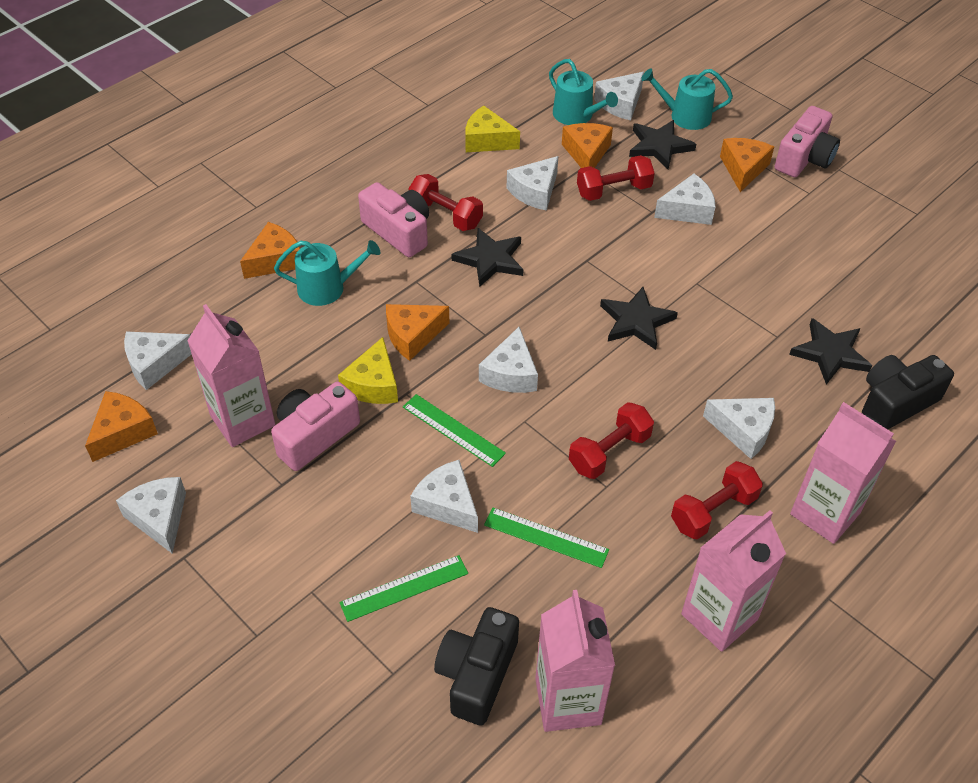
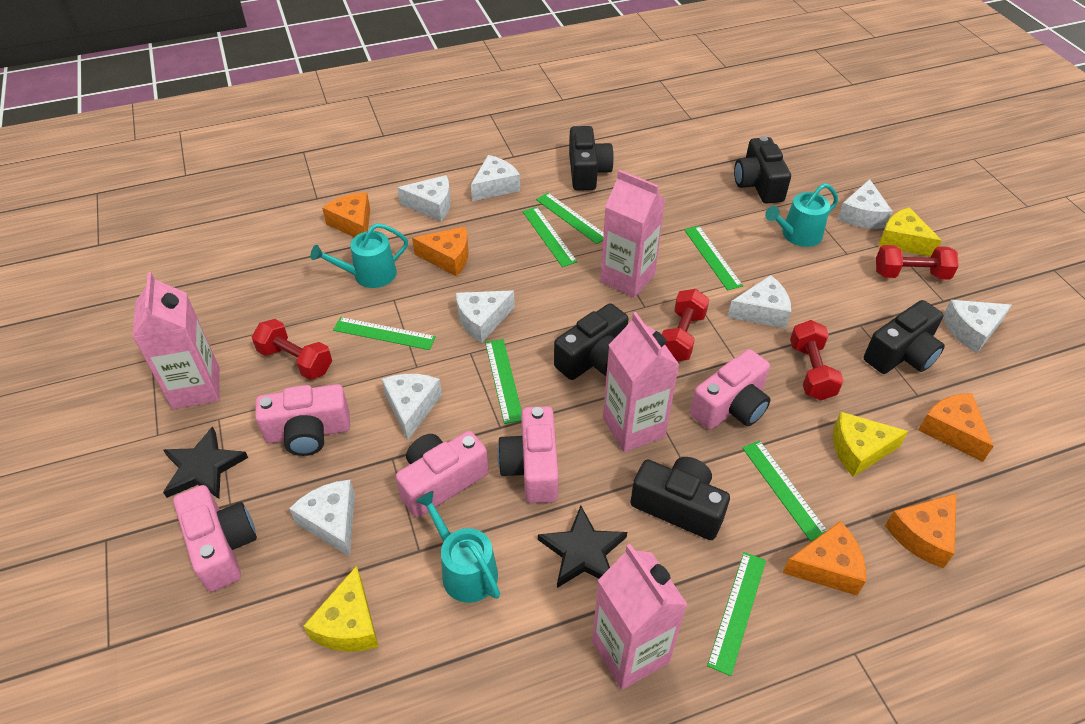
black camera: [434,607,519,726] [862,355,954,429] = 2 -> [554,303,629,380] [569,126,614,191] [630,457,730,540] [734,136,791,204] [864,300,945,374] = 5
black star: [452,228,524,287] [600,287,678,350] [629,120,696,169] [789,318,872,385] = 4 -> [163,426,248,499] [538,506,627,588] = 2
green ruler: [339,555,468,622] [403,394,506,467] [484,508,609,568] = 3 -> [333,317,436,350] [485,339,522,424] [522,207,578,267] [536,193,604,244] [684,226,743,291] [707,552,766,676] [742,440,827,541] = 7
pink camera: [271,382,360,471] [358,182,429,257] [775,106,840,177] = 3 -> [173,485,257,592] [255,384,350,456] [396,431,488,517] [497,406,559,503] [690,349,771,430] = 5
yellow cheese: [338,337,398,404] [465,106,520,152] = 2 -> [303,566,379,652] [833,412,908,477] [878,207,942,257] = 3

